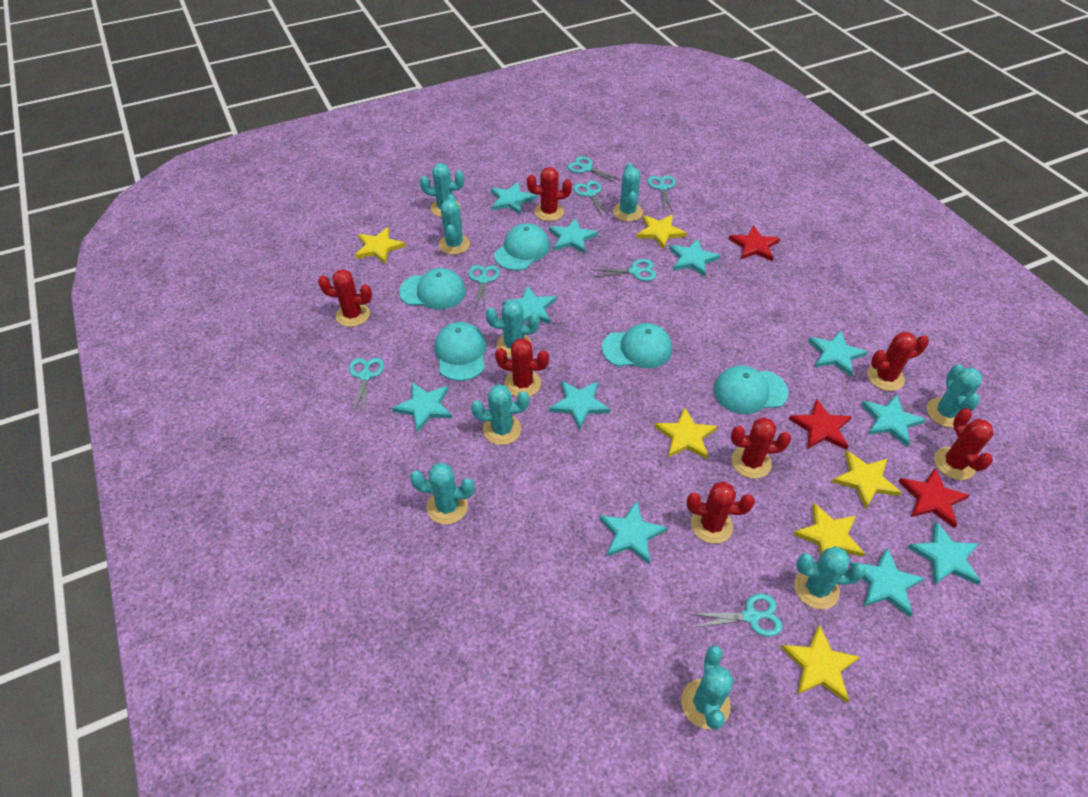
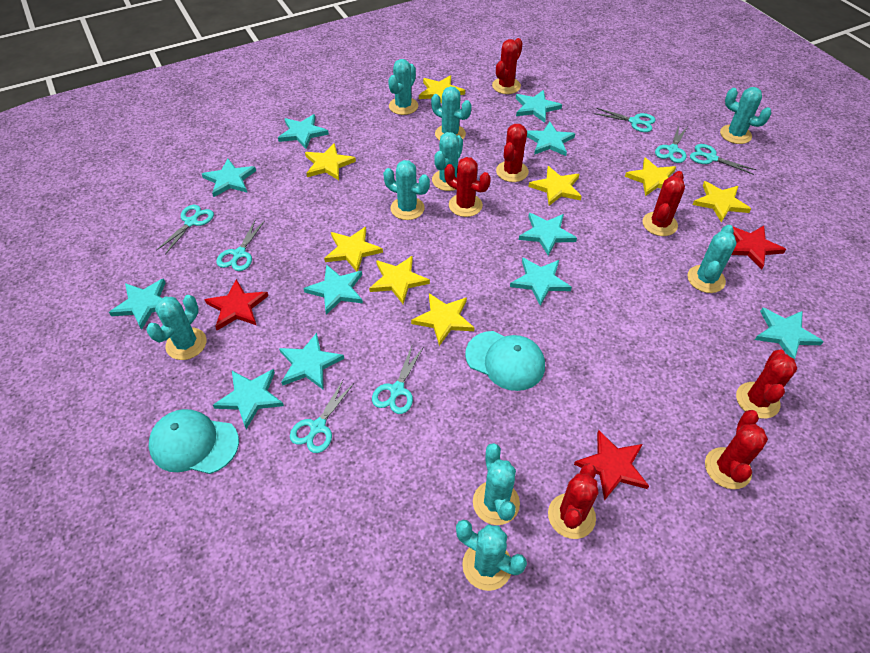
turquoise cap: [399,268,466,310] [434,322,486,381] [494,223,550,271] [602,323,672,368] [713,366,788,414] = 5 -> [149,409,239,474] [465,331,545,391] = 2
yellow star: [355,227,406,264] [636,214,687,249] [654,408,717,459] [780,624,860,703] [793,503,865,557] [832,451,902,509] = 6 -> [305,143,356,180] [324,227,383,272] [369,256,430,304] [411,293,475,346] [419,75,465,104] [528,166,582,206] [625,157,676,196] [693,181,751,222] = 8

